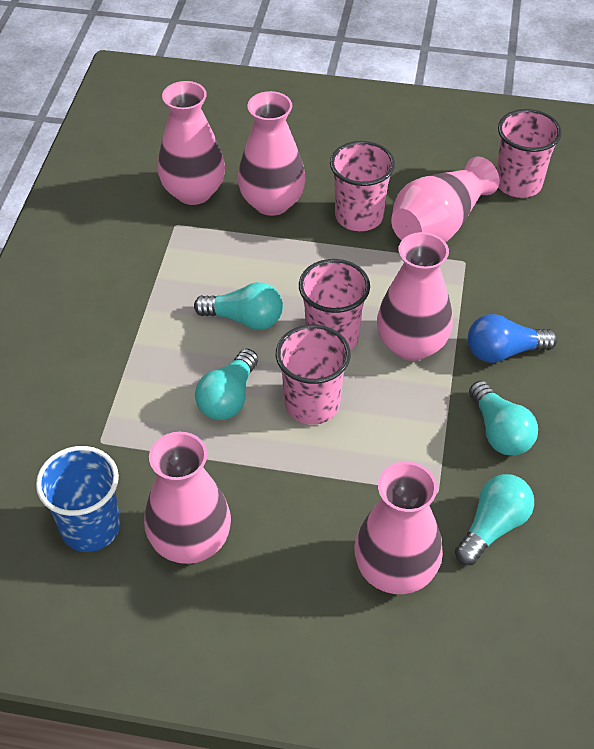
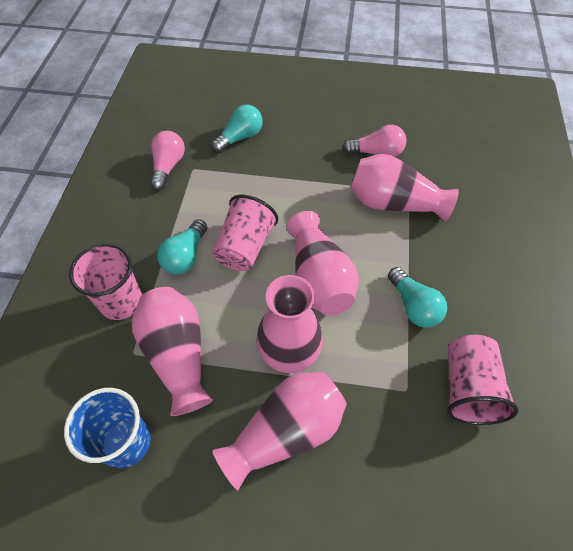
blue light bulb: [468,314,557,363] = 1 -> none = 0
pink cup: [276,324,351,425] [299,259,370,350] [330,141,395,231] [497,109,562,198] = 4 -> [69,243,142,320] [212,195,278,271] [447,335,519,425] = 3
pink light bulb: none = 0 -> [150,131,185,190] [342,125,407,157] = 2
pink vase: [144,432,231,564] [158,81,225,205] [238,91,306,216] [355,462,443,594] [377,232,453,361] [391,156,499,242] = 6 -> [132,287,213,416] [212,372,347,490] [256,275,323,373] [286,211,359,315] [351,154,459,221] = 5
turquoise light bulb: [194,282,283,330] [195,349,258,420] [455,474,534,565] [469,381,538,456] = 4 -> [157,219,207,275] [211,105,263,153] [388,267,447,328] = 3

